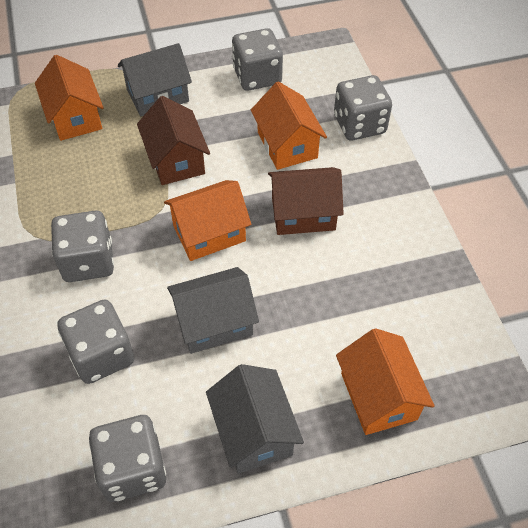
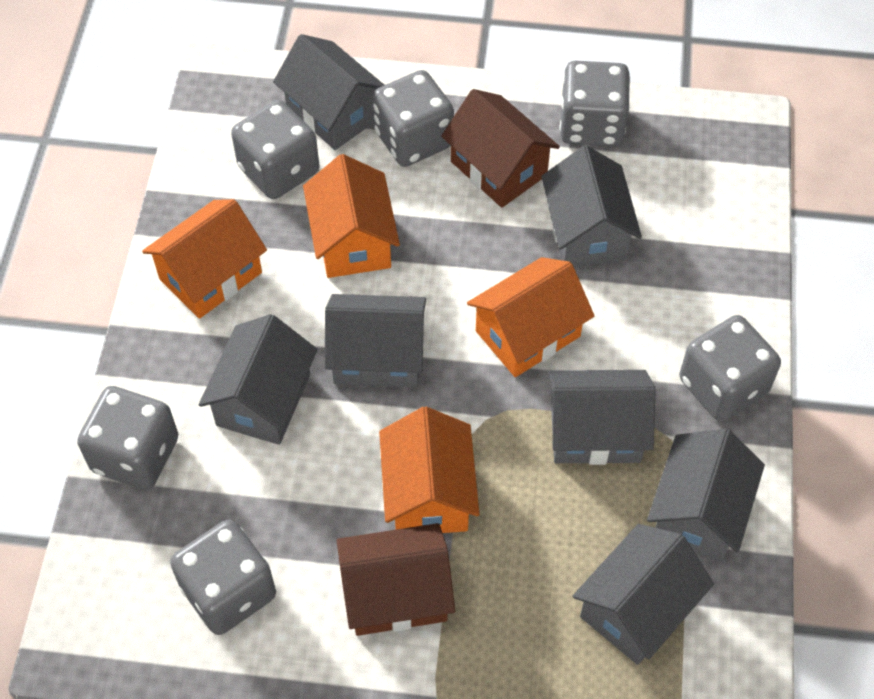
grey dice: [51,210,114,282] [57,300,134,384] [89,415,166,502] [232,28,283,91] [334,75,392,141] = 5 -> [77,386,178,490] [170,519,276,635] [231,100,319,199] [372,70,454,167] [560,60,630,146] [679,315,781,422] = 6
grey house: [118,43,192,116] [167,267,259,354] [206,364,304,474] = 3 -> [199,314,318,445] [273,34,384,150] [325,294,426,387] [541,145,642,267] [548,370,656,465] [573,524,714,665] [647,428,765,563] = 7

